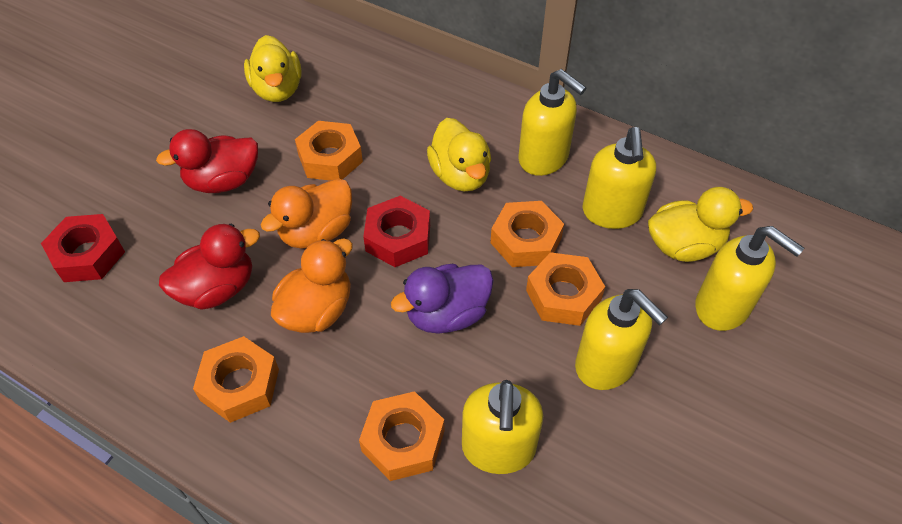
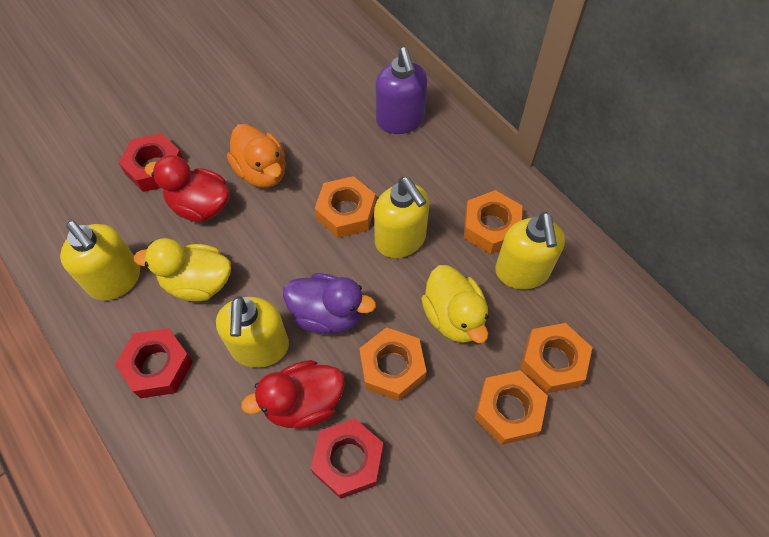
orange duck: [261,178,352,248] [271,238,353,333] = 2 -> [227,124,286,188] = 1
purple soap dispenser: none = 0 -> [375,47,427,134] = 1
red nut: [41,214,125,282] [363,196,430,267] = 2 -> [115,328,193,398] [119,133,183,192] [311,419,383,499] = 3
yellow duck: [244,35,302,102] [427,118,491,191] [648,187,753,262] = 3 -> [134,238,231,301] [421,265,489,343] = 2
yellow soap dispenser: [462,380,543,474] [518,69,586,176] [575,289,668,390] [583,127,656,229] [695,226,804,331] = 5 -> [60,221,140,301] [216,296,289,368] [374,177,429,258] [495,212,565,289] = 4

